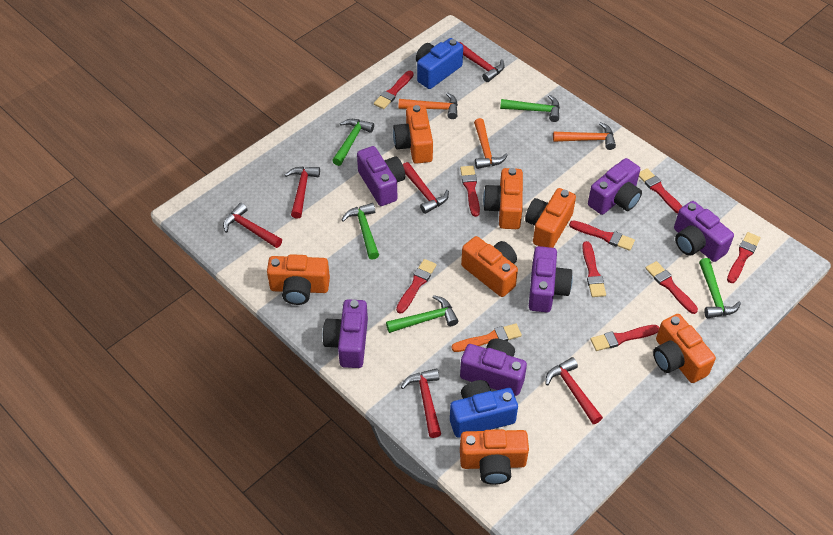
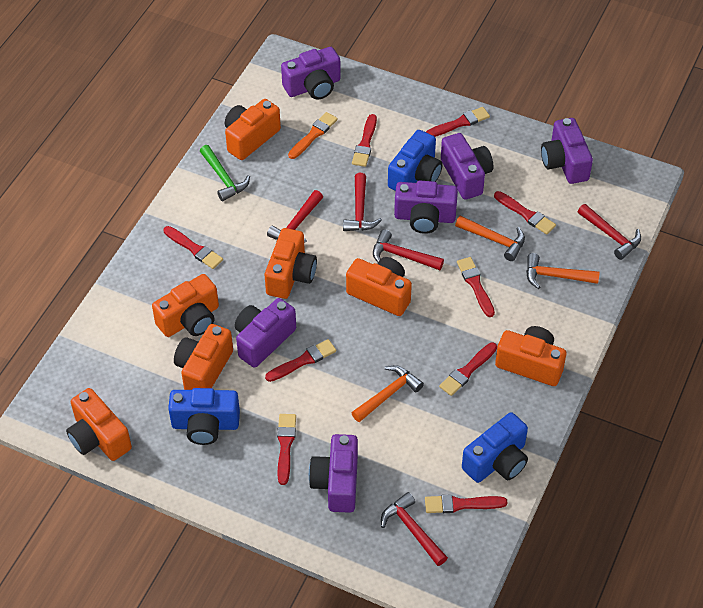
blue camera: [416,38,463,89] [450,380,518,438] = 2 -> [168,388,240,445] [388,130,443,191] [462,412,528,483] = 3
green hammer: [332,119,374,166] [342,203,379,260] [386,295,458,333] [500,95,560,122] [699,258,741,318] = 5 -> [200,145,250,201] = 1
red hammer: [223,203,282,248] [285,167,320,219] [401,368,441,438] [403,162,449,214] [459,42,505,82] [545,357,603,424] = 6 -> [267,190,323,243] [343,173,382,231] [373,229,444,270] [381,492,448,566] [578,204,641,260] = 5

